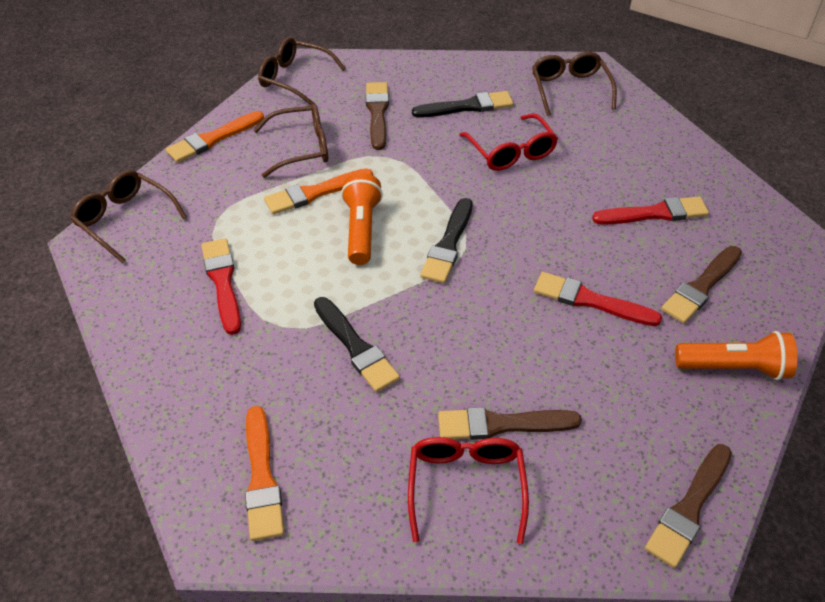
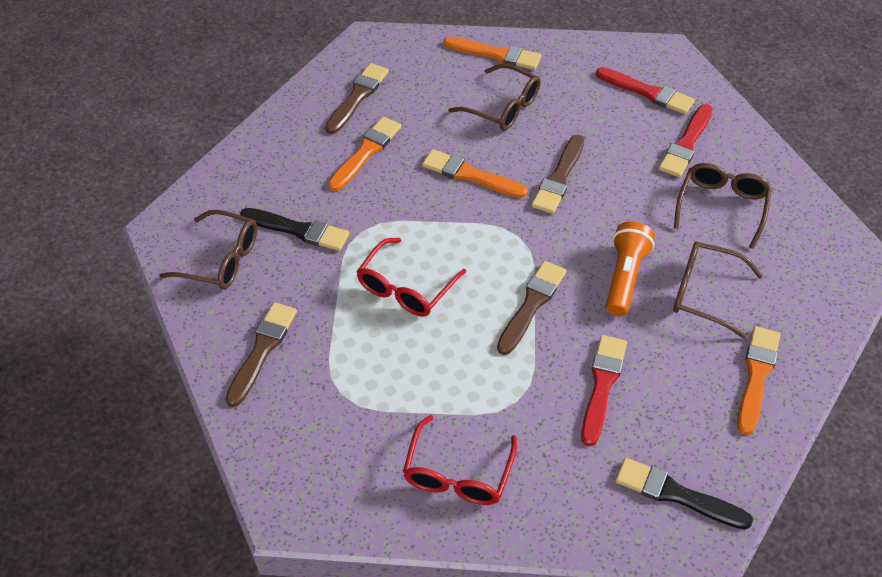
black brush: [314,297,400,392] [412,91,513,118] [420,198,473,283] = 3 -> [240,208,349,251] [615,458,753,530] = 2
orange brush: [166,111,264,163] [245,406,284,541] [264,168,373,214] = 3 -> [328,117,401,191] [422,149,527,198] [443,37,541,70] [737,326,780,435] = 4
orange flashlight: [341,173,383,265] [675,331,798,380] = 2 -> [606,222,655,316] = 1

